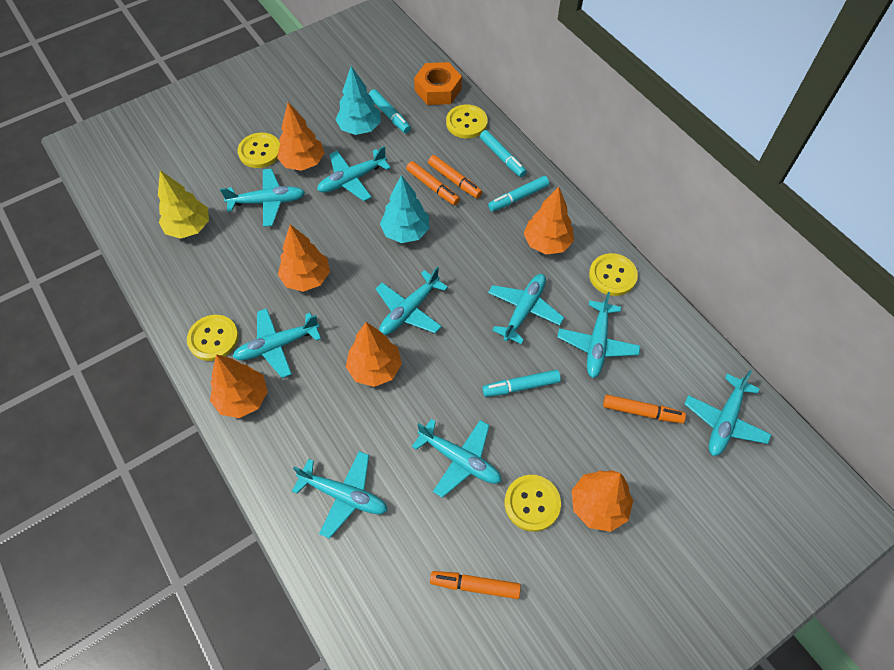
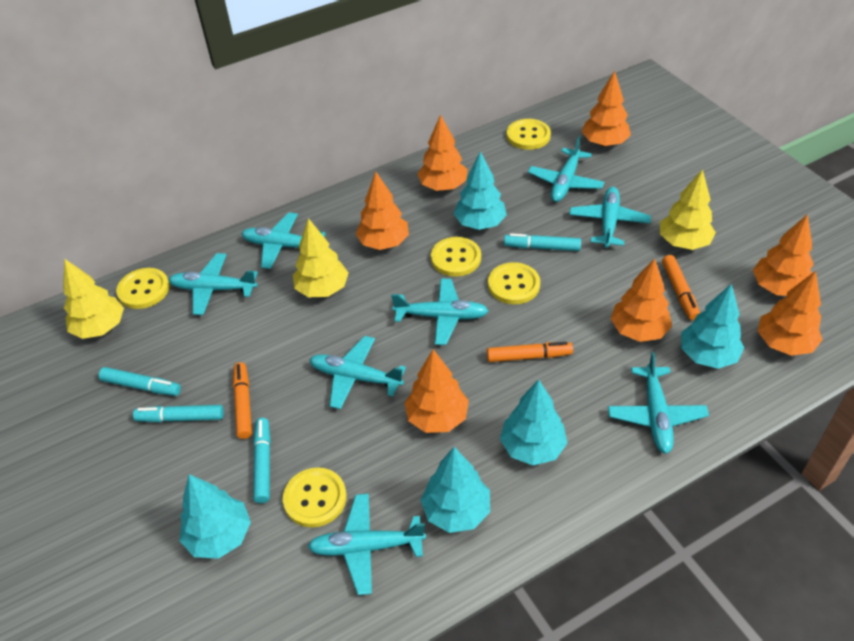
orange marker: [406,161,460,205] [428,155,482,198] [430,571,521,599] [603,395,686,423] = 4 -> [233,362,252,439] [487,342,573,362] [662,255,700,320] = 3
orange nut: [414,62,462,105] = 1 -> none = 0
orange tree: [210,354,268,418] [277,102,324,171] [278,224,330,292] [346,322,402,387] [524,187,574,255] [572,470,633,532] = 6 -> [355,172,409,250] [405,349,469,433] [418,114,468,191] [582,71,631,147] [611,258,672,342] [753,214,814,296] [758,271,822,356] = 7
turquoise plane: [220,169,305,227] [233,308,321,378] [292,451,388,539] [317,146,391,201] [376,267,448,335] [412,419,502,498] [488,274,564,344] [557,292,640,378] [684,370,772,456] = 9 -> [169,253,258,315] [241,212,326,269] [307,494,426,595] [309,336,406,409] [391,279,488,345] [528,136,604,202] [569,187,651,248] [608,352,709,454] = 8
turquoise tree: [335,66,381,135] [380,175,430,243] = 2 -> [180,474,251,559] [421,447,490,533] [454,151,507,230] [500,379,567,465] [681,284,744,369] = 5
yellow tree: [158,170,209,239] = 1 -> [63,259,124,339] [293,218,349,298] [660,169,716,250] = 3

